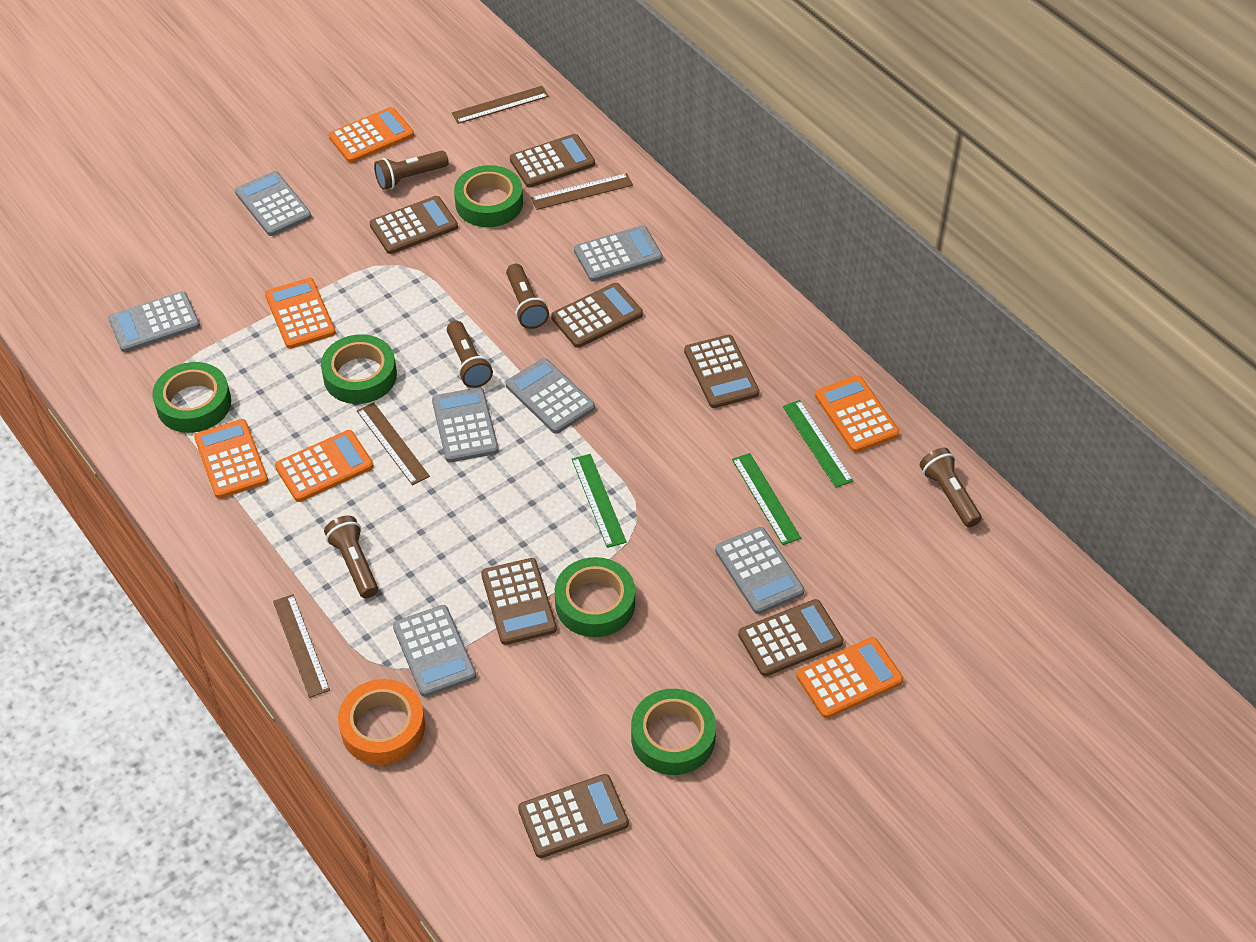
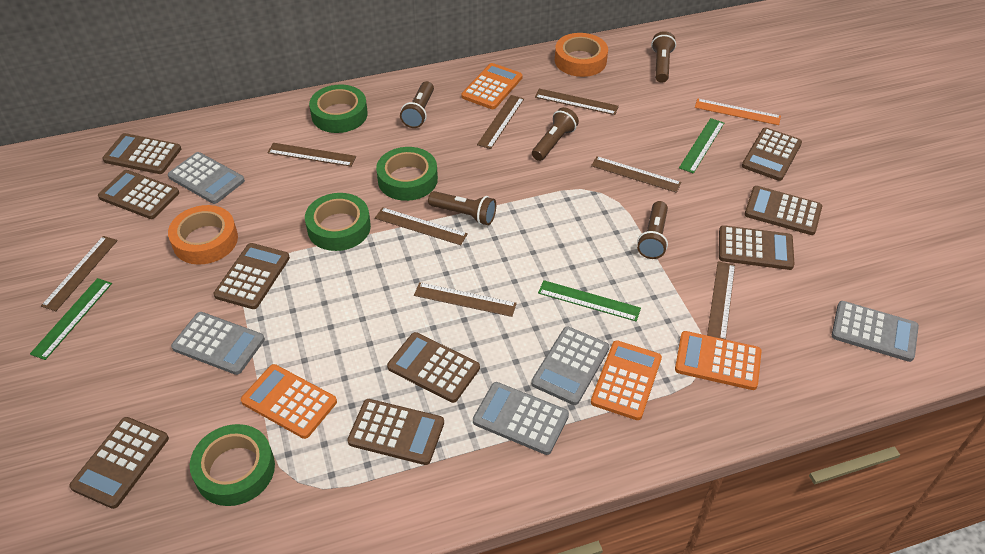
brown calculator: [369,196,458,254] [481,558,557,645] [510,134,595,188] [518,774,629,858] [551,283,643,348] [684,335,759,408] [738,599,843,676] = 7 -> [69,417,169,509] [98,170,179,219] [102,133,181,174] [214,243,290,309] [347,399,444,465] [387,332,480,403] [719,225,794,270] [742,128,802,181] [744,186,822,235] = 9
brown ruler: [273,594,330,698] [357,402,430,485] [452,86,549,124] [531,173,633,210] = 4 -> [41,236,118,311] [267,143,356,167] [375,207,468,245] [414,282,517,317] [477,95,524,149] [535,89,619,115] [591,156,681,193] [707,261,735,340] = 8
green tape: [152,362,231,433] [321,334,397,404] [454,165,523,227] [555,557,635,637] [631,689,716,775] = 5 -> [190,424,275,506] [305,193,371,251] [309,84,368,133] [376,147,438,201] = 4
grey calculator: [108,291,200,352] [235,171,312,236] [393,605,476,697] [432,387,499,462] [506,358,595,434] [574,225,663,282] [715,527,804,614] = 7 -> [168,152,245,204] [171,312,265,375] [473,382,569,455] [531,327,610,405] [832,301,919,362] = 5
orange calculator: [194,419,268,499] [265,278,336,349] [275,430,374,502] [329,107,414,163] [796,637,903,718] [815,375,899,453] = 6 -> [241,364,337,439] [461,63,522,109] [591,340,662,420] [675,331,762,390] = 4
orange ruler: none = 0 -> [695,99,781,125] = 1
orange tape: [338,679,425,765] = 1 -> [168,205,238,265] [555,33,608,77] = 2

